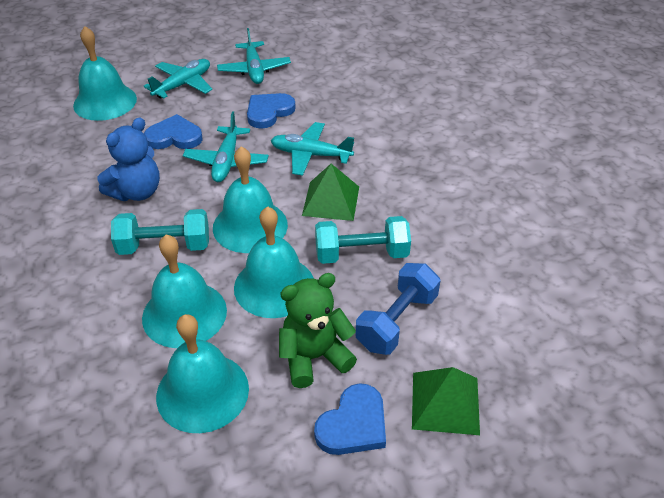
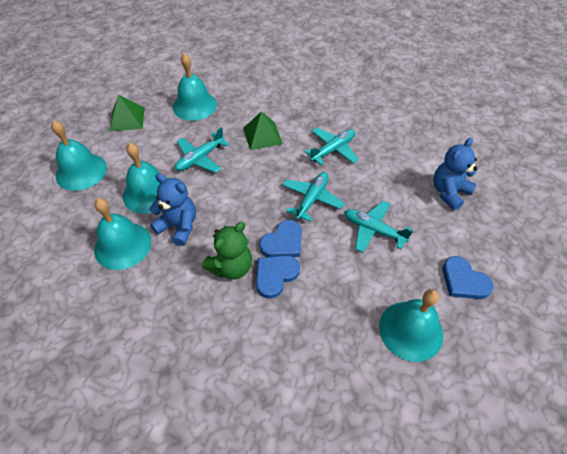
blue dumbbell: [356,263,441,355] = 1 -> none = 0
blue teddy bear: [97,118,160,201] = 1 -> [149,174,196,246] [433,138,477,210] = 2
turquoise dumbbell: [111,209,209,255] [315,216,411,264] = 2 -> none = 0

